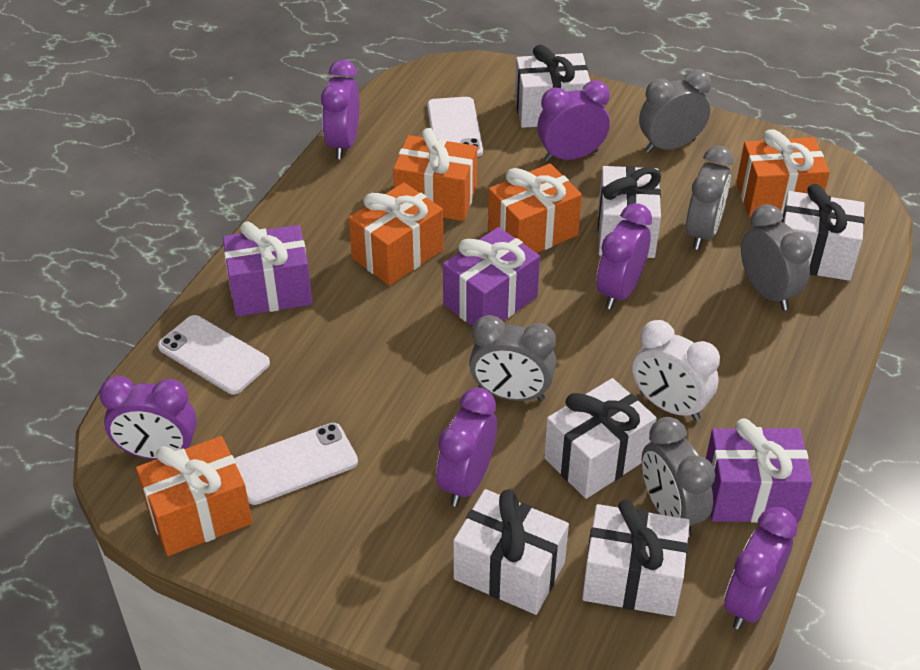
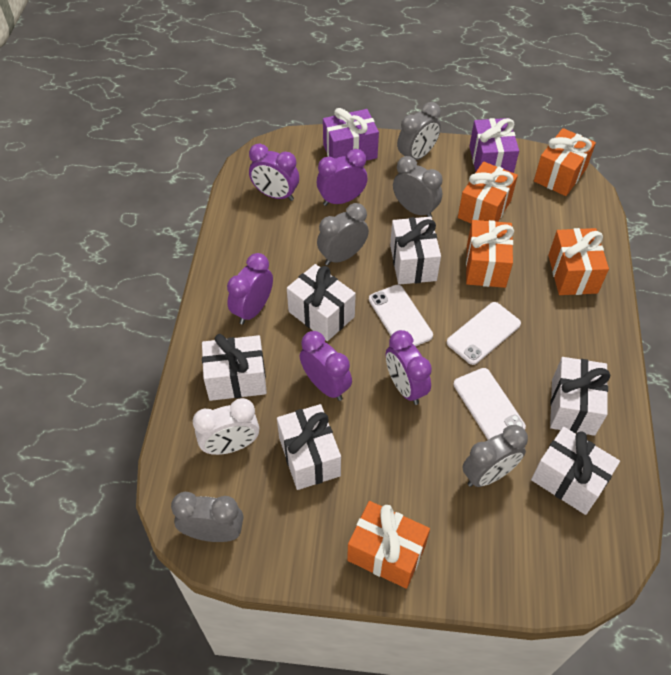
purple clock: [99,376,197,460] [321,60,359,159] [436,387,497,506] [537,80,610,162] [597,203,652,310] [724,507,798,630] = 6 -> [227,253,273,325] [249,144,299,201] [300,331,352,401] [317,149,368,206] [386,330,432,405] = 5
purple gift: [223,222,312,317] [443,227,540,326] [706,418,812,523] = 3 -> [323,108,379,161] [469,118,519,173] = 2

